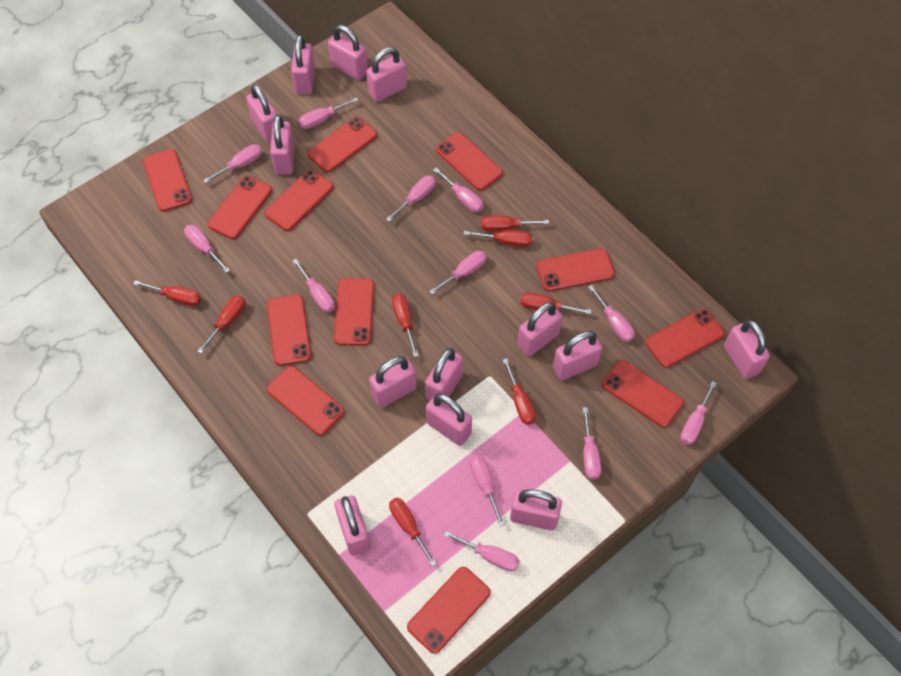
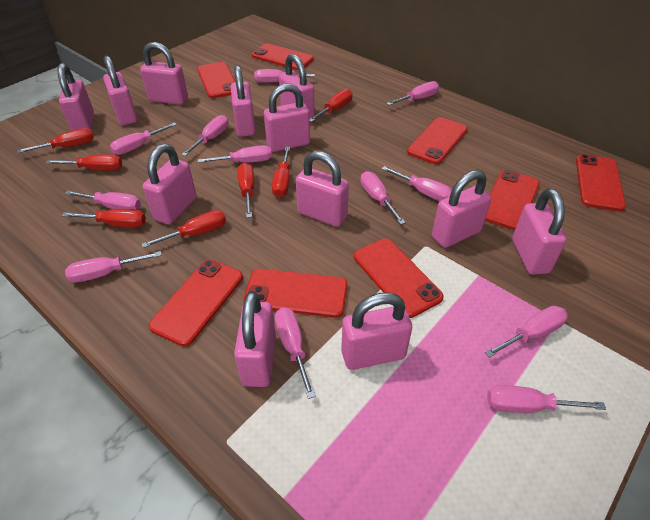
pink padlock: [246,84,278,143] [270,115,295,174] [291,35,315,95] [328,25,368,80] [334,495,370,555] [366,47,407,102] [369,356,417,408] [425,348,463,401] [426,393,472,446] [510,489,562,530] [517,302,562,356] [553,331,602,380] [724,320,770,379] = 13 -> [57,63,94,131] [103,55,137,125] [140,42,188,105] [143,144,197,224] [230,65,256,137] [234,291,276,387] [264,84,310,152] [279,54,315,118] [296,151,349,227] [341,292,412,370] [432,170,492,248] [512,188,567,275] = 12
red phone: [143,149,192,212] [207,175,272,239] [264,169,333,231] [267,294,311,366] [267,366,345,436] [308,117,377,173] [334,278,374,346] [407,567,491,654] [436,132,503,191] [537,248,615,291] [602,360,684,428] [645,308,725,368] = 12 -> [149,259,243,347] [197,62,236,98] [244,269,347,318] [252,43,314,70] [354,238,444,318] [407,117,468,164] [485,170,540,230] [576,154,626,211] = 8
red screwdriver: [133,280,201,306] [197,295,245,354] [389,498,437,567] [392,294,419,357] [463,230,532,247] [481,216,549,231] [503,358,536,425] [521,292,592,314] = 8 -> [17,128,94,153] [46,154,122,170] [62,209,146,228] [141,210,226,248] [237,163,254,218] [272,147,290,197] [310,89,353,122] = 7

